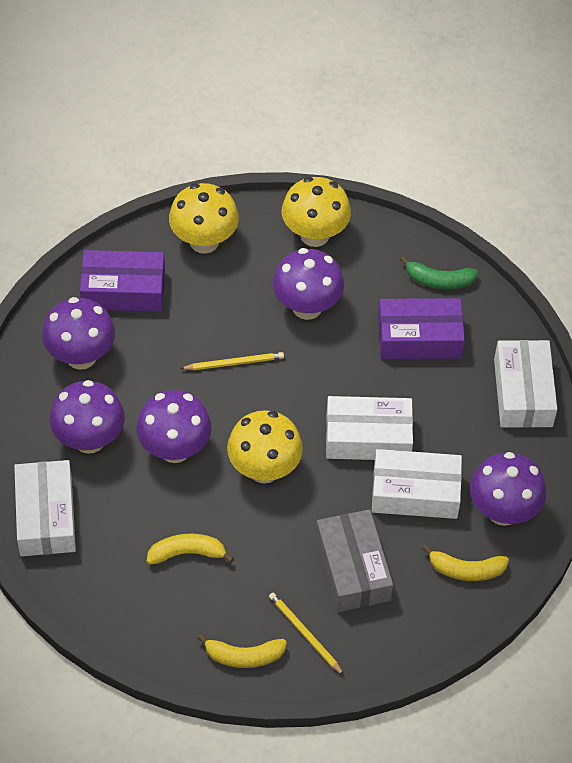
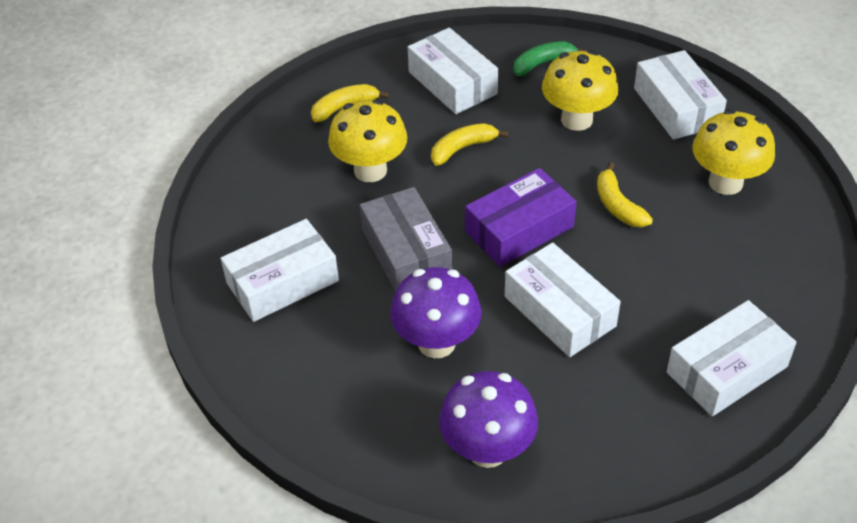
purple box: [80,250,165,312] [378,298,465,359] = 2 -> [465,168,577,267] = 1
purple mushroom: [42,297,115,370] [50,380,125,454] [136,390,212,463] [273,248,344,320] [470,452,546,526] = 5 -> [390,267,482,358] [439,371,538,468] = 2
white box: [14,460,76,556] [326,396,413,460] [372,449,462,519] [494,340,557,428] = 4 -> [221,219,339,322] [408,28,498,114] [505,243,621,357] [634,50,727,140] [667,300,797,416] = 5
yellow pencil: [180,352,284,370] [269,592,344,675] = 2 -> none = 0

